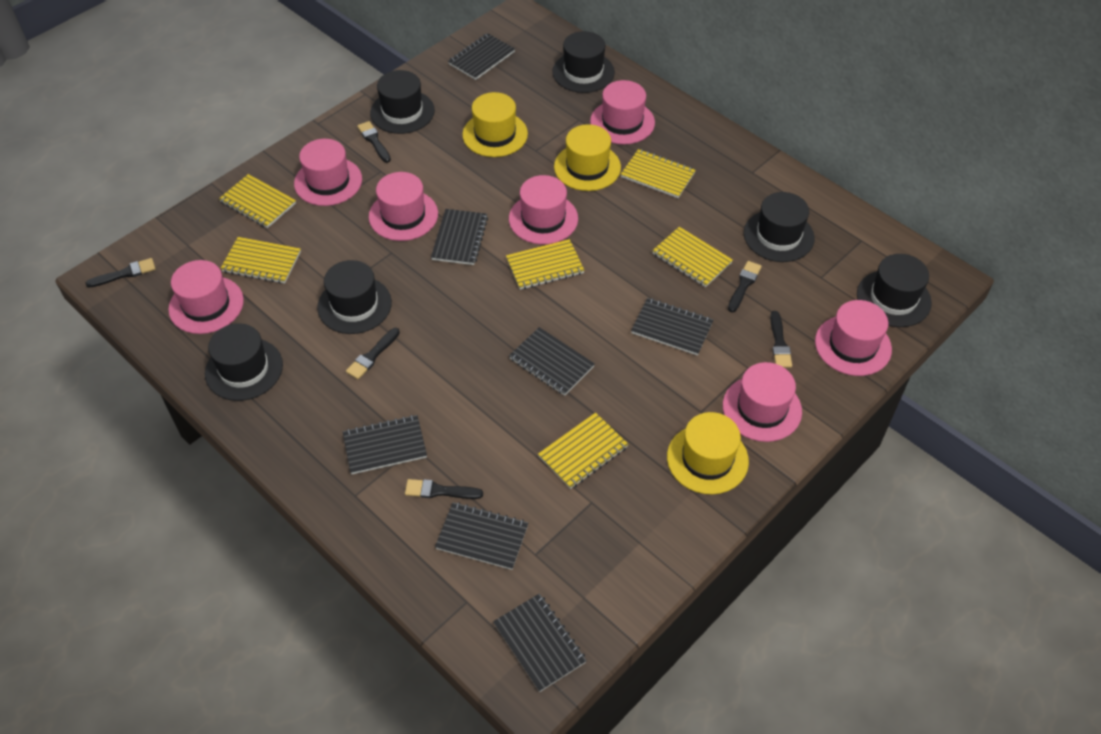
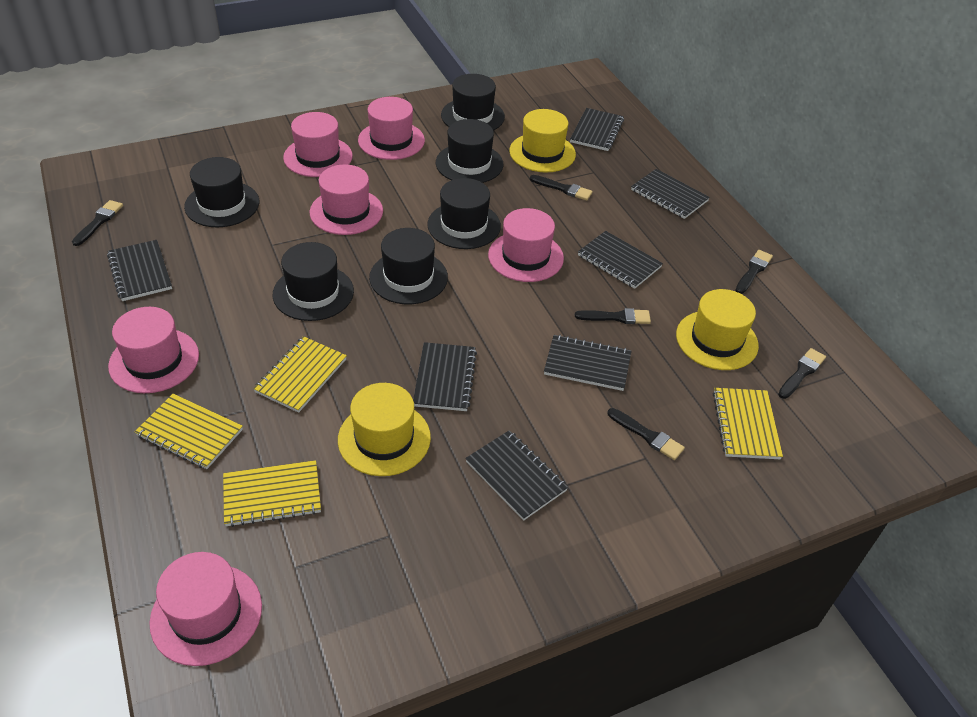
pink hat: [168,260,244,334] [294,139,362,206] [369,172,438,241] [509,175,578,245] [590,80,655,144] [723,362,802,442] [815,300,892,376] = 7 -> [108,307,199,393] [149,552,262,666] [283,112,353,177] [310,164,383,235] [358,97,425,160] [488,208,564,282] = 6
yellow notebook: [219,174,296,228] [220,237,301,284] [506,239,585,290] [538,412,628,489] [621,149,696,198] [652,227,733,287] = 6 -> [135,394,243,469] [223,460,321,527] [253,336,347,413] [713,388,783,459] = 4

